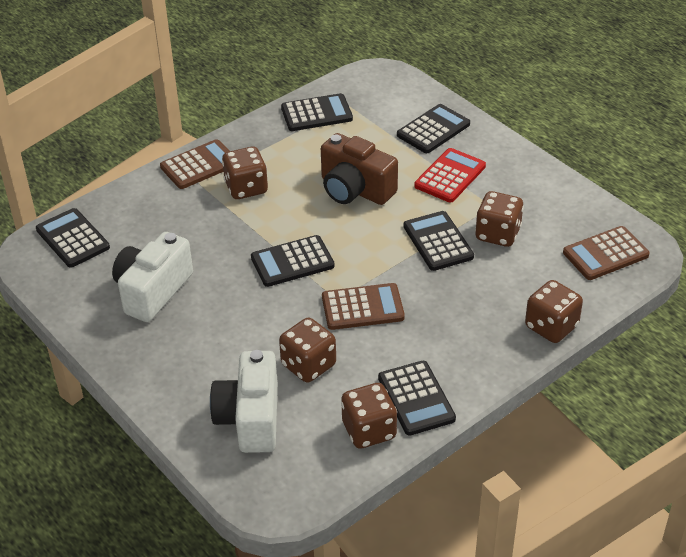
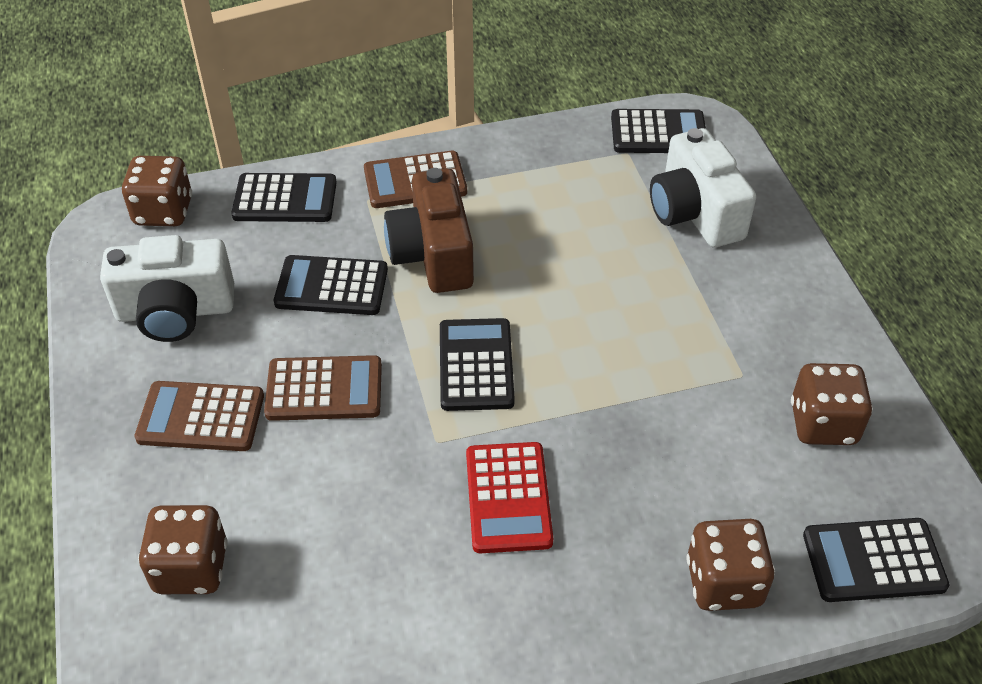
black calculator: [36,208,110,268] [251,235,335,287] [281,93,353,131] [378,361,456,436] [397,104,470,153] [403,211,474,271] = 6 -> [231,173,337,222] [274,255,388,315] [440,318,515,411] [611,109,706,153] [803,518,949,602] = 5
brown dice: [222,147,268,199] [279,318,336,383] [341,383,397,449] [475,191,524,247] [525,280,583,343] = 5 -> [122,156,192,226] [138,505,228,594] [686,519,775,611] [791,363,873,445] = 4

